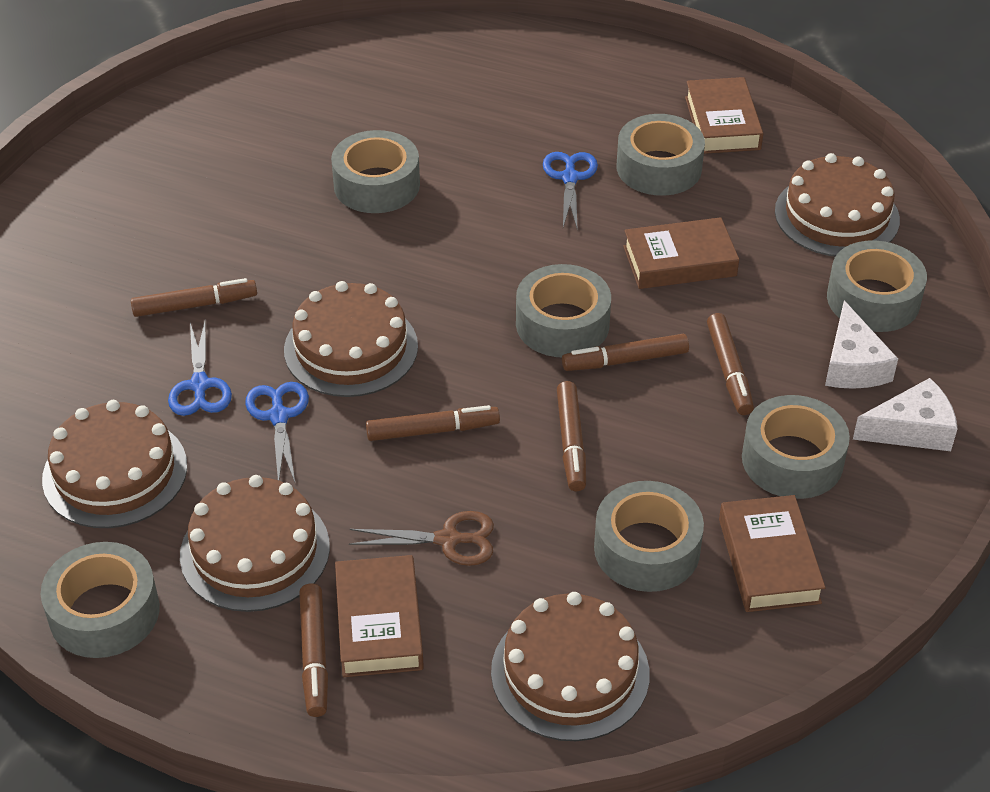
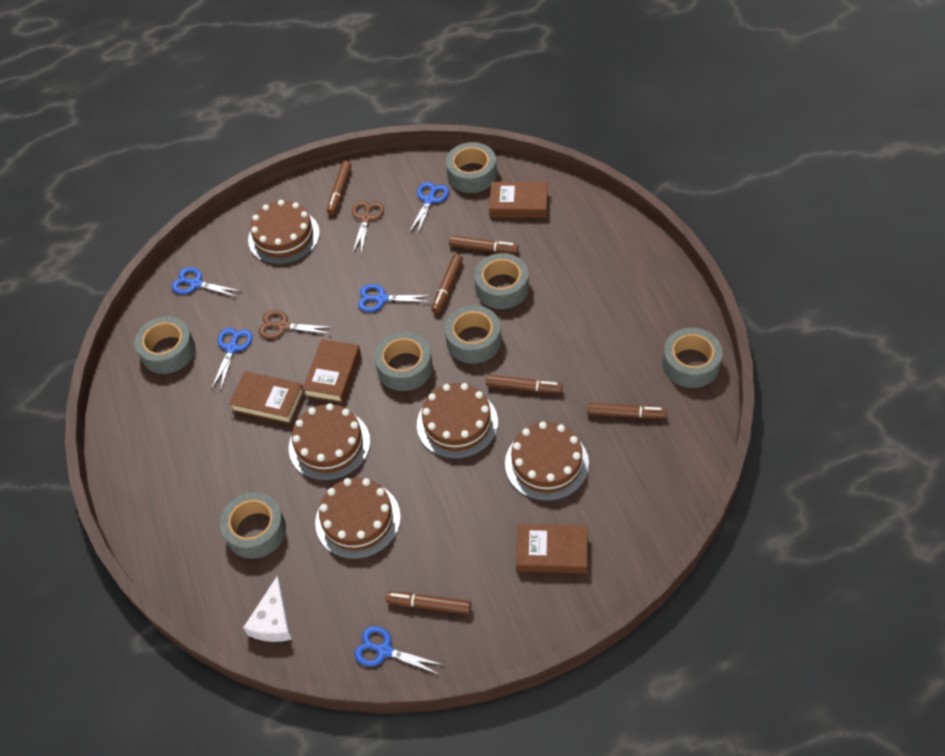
blue scissors: [168,322,232,416] [245,382,309,482] [543,152,598,228] = 3 -> [172,267,240,297] [212,328,252,391] [354,626,443,675] [358,284,432,312] [409,182,449,235] = 5
brown scissors: [349,511,494,566] = 1 -> [259,310,334,339] [352,201,384,254] = 2
white cheese: [825,300,898,389] [853,378,958,451] = 2 -> [243,575,292,642] = 1

